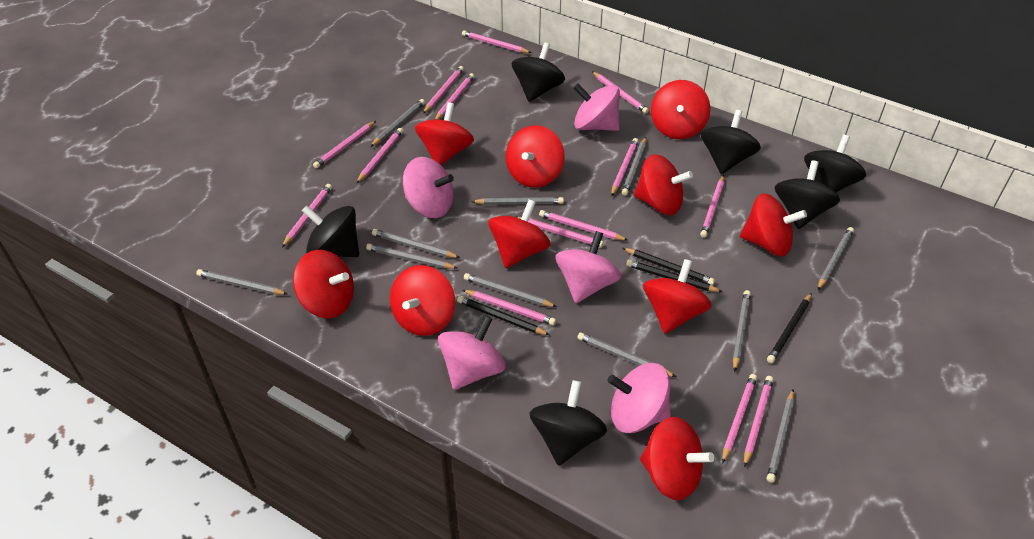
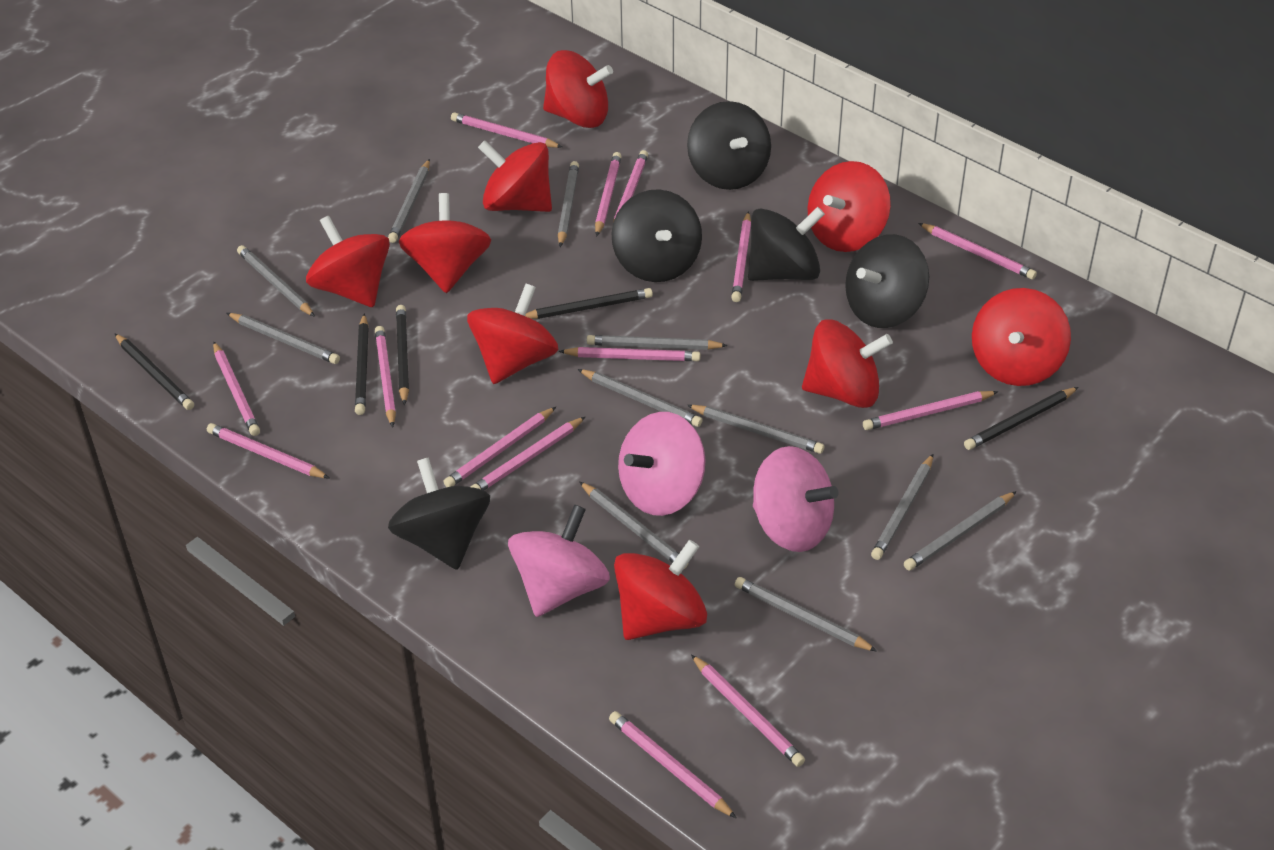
black pencil: [457,296,550,335] [623,248,715,285] [626,260,723,292] [767,293,812,363] = 4 -> [114,333,194,410] [355,314,369,415] [396,305,409,405] [525,288,653,319] [964,387,1079,450] = 5
black spinning top: [302,205,359,257] [512,42,565,102] [529,380,607,466] [701,110,761,174] [775,160,840,229] [804,135,866,192] = 6 -> [388,457,490,570] [612,189,702,282] [687,101,771,190] [748,207,825,281] [845,234,929,328] = 5
pink spinning top: [403,157,454,218] [438,315,506,390] [555,231,621,303] [574,83,620,131] [608,363,671,433] = 5 -> [508,505,610,617] [618,412,706,516] [753,446,839,552] = 3
red spinning top: [293,250,354,318] [390,265,455,336] [415,102,474,165] [488,199,551,268] [506,125,565,188] [634,154,693,215] [640,417,714,500] [643,259,712,334] [651,80,710,139] [740,194,807,256] = 10 -> [306,216,390,307] [399,193,491,293] [467,284,559,384] [478,140,552,212] [543,50,613,128] [614,540,707,640] [802,319,893,408] [807,161,891,252] [972,288,1071,386] = 9

